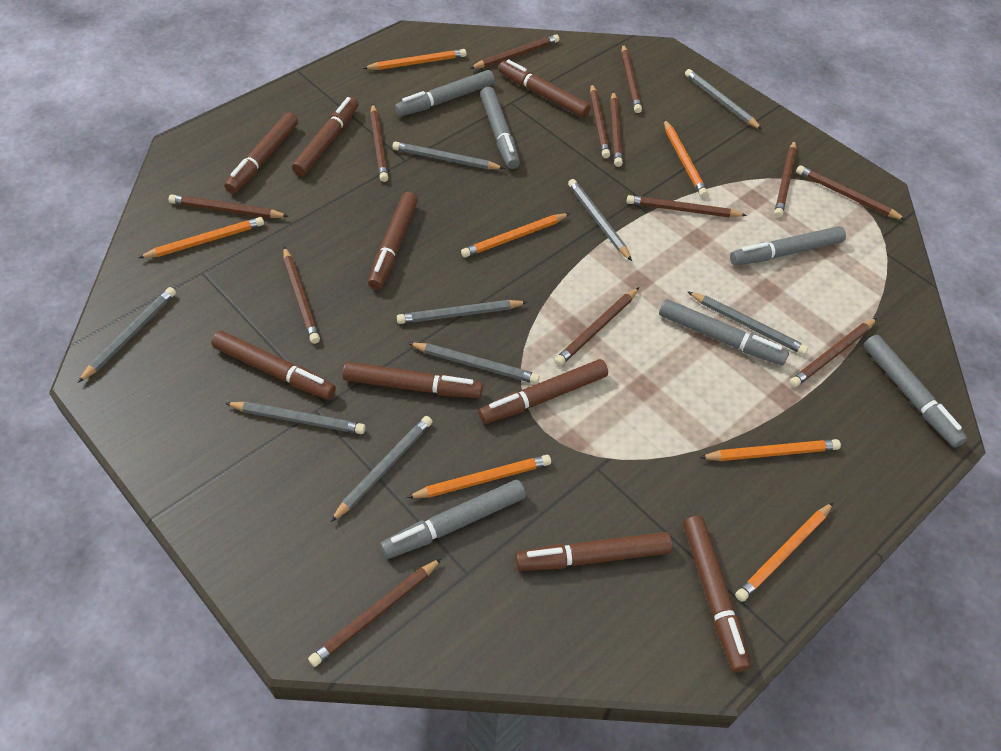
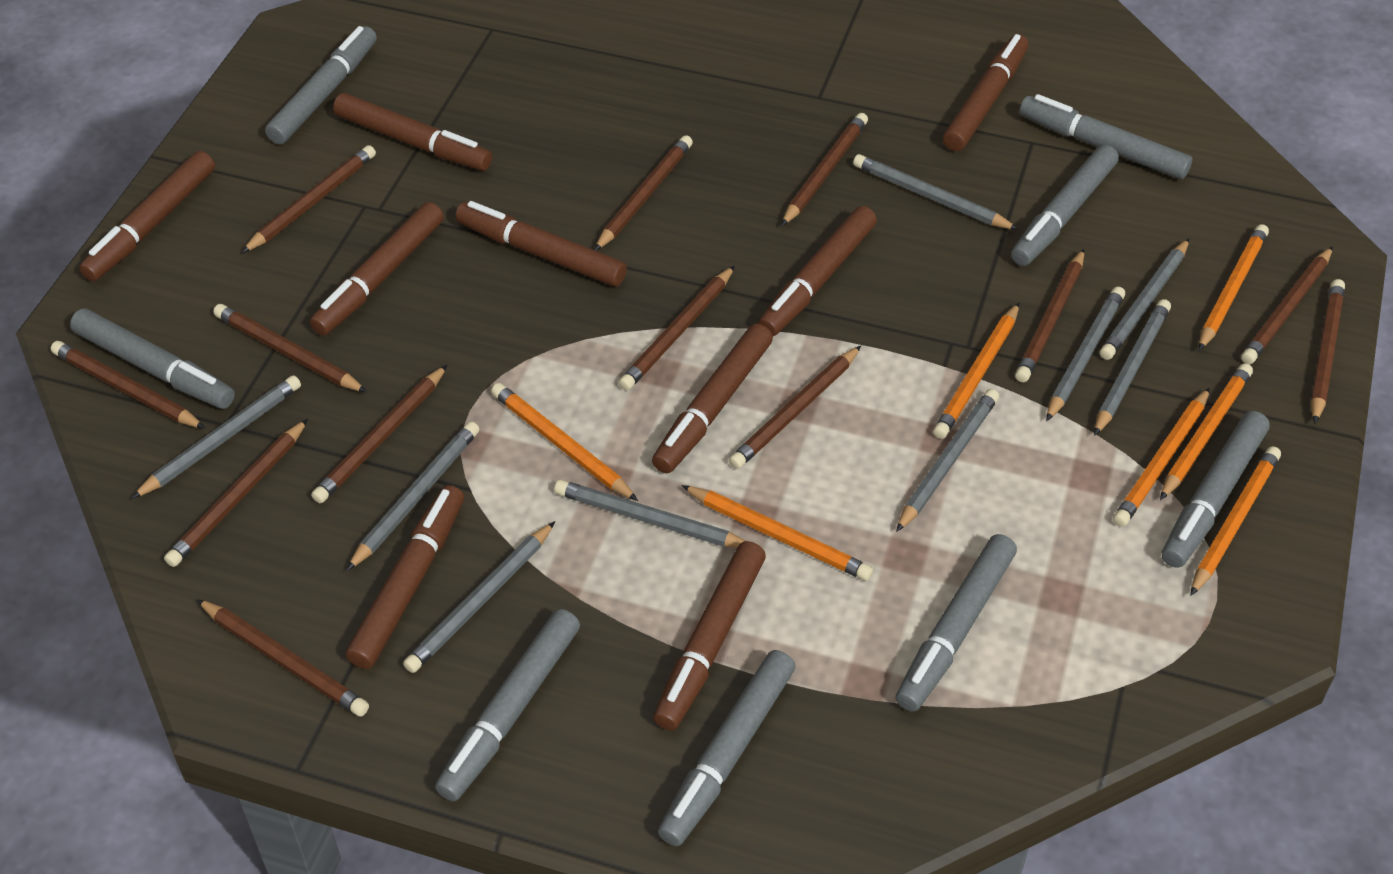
grey marker: [380,480,526,559] [395,70,495,116] [480,87,520,169] [659,299,789,366] [730,226,846,266] [864,335,967,448] = 6 -> [70,309,235,409] [265,26,377,145] [435,609,580,801] [658,650,795,846] [896,534,1017,712] [1011,144,1119,266] [1019,94,1192,179] [1162,411,1270,568] = 8

